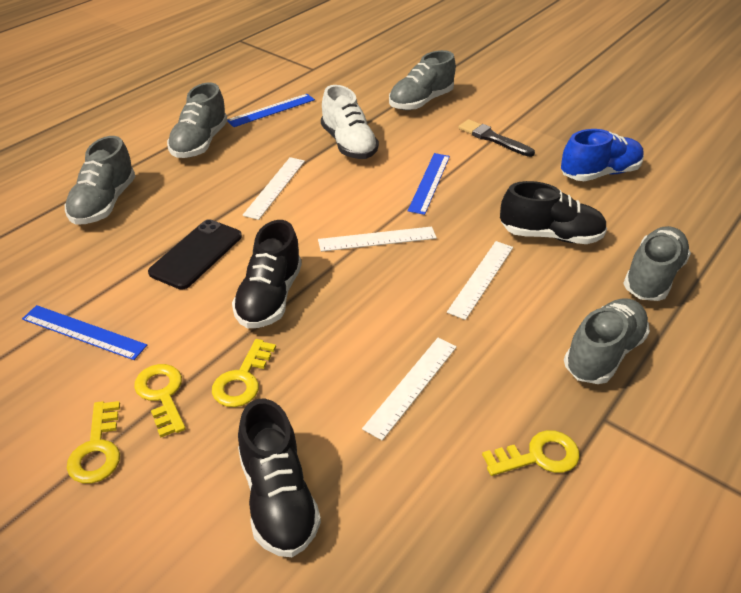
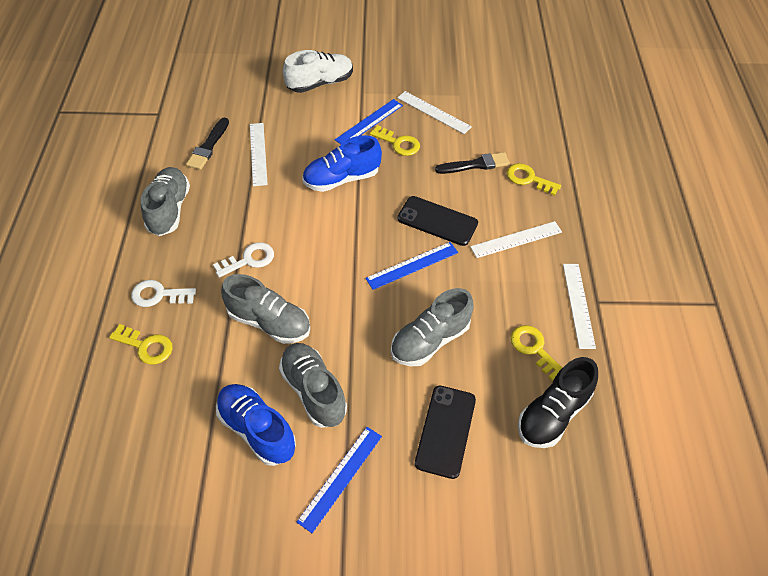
black brush: [459,119,535,157] = 1 -> [186,118,229,170] [435,152,510,174] = 2
black phone: [148,219,242,289] = 1 -> [397,196,478,246] [415,386,476,479] = 2
black shoe: [232,220,302,328] [238,398,321,557] [500,181,607,244] = 3 -> [518,357,598,448] = 1
blue shoe: [561,129,644,181] = 1 -> [216,384,296,466] [302,135,382,192] = 2
grey shoe: [65,136,135,225] [167,82,228,158] [389,50,456,110] [564,298,650,384] [623,226,691,301] = 5 -> [141,167,190,236] [221,274,310,344] [279,343,347,428] [391,288,474,366] = 4
white key: none = 0 -> [131,280,196,307] [213,242,274,278] = 2

